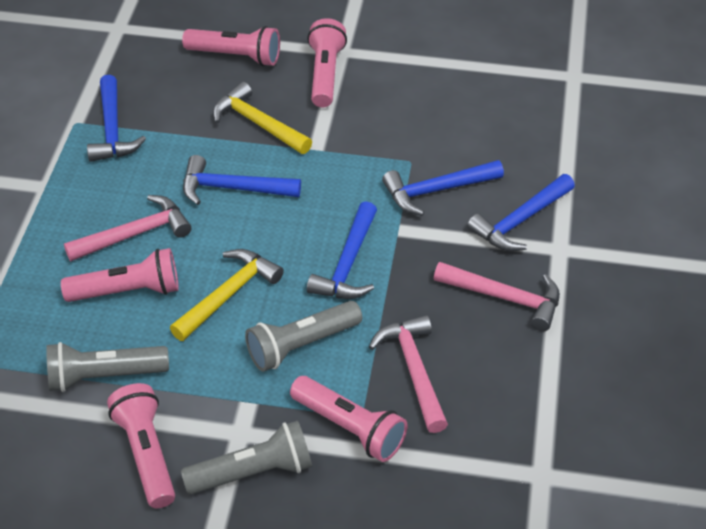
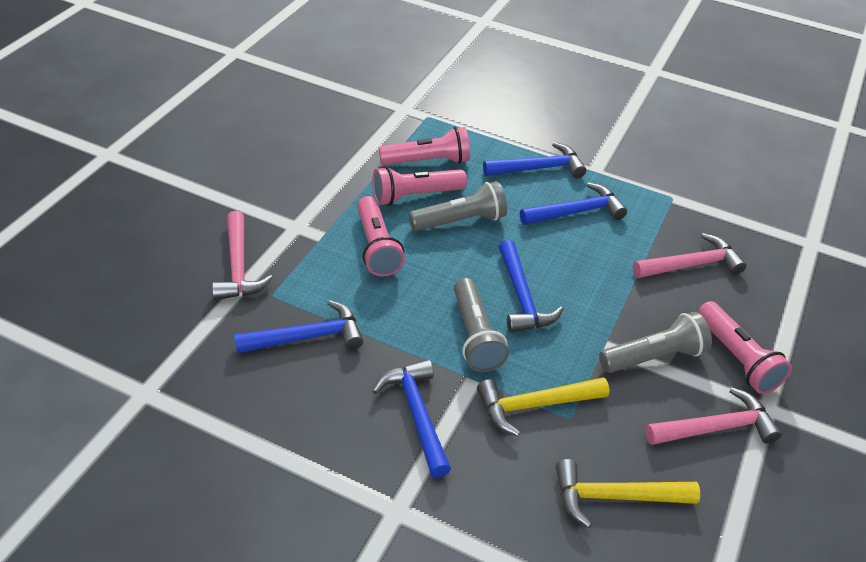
pink flashlight: [61,248,179,302] [107,383,175,508] [182,26,280,66] [290,376,407,462] [307,18,347,107] = 5 -> [357,196,405,276] [372,166,467,206] [379,127,470,165] [698,301,792,394] = 4

